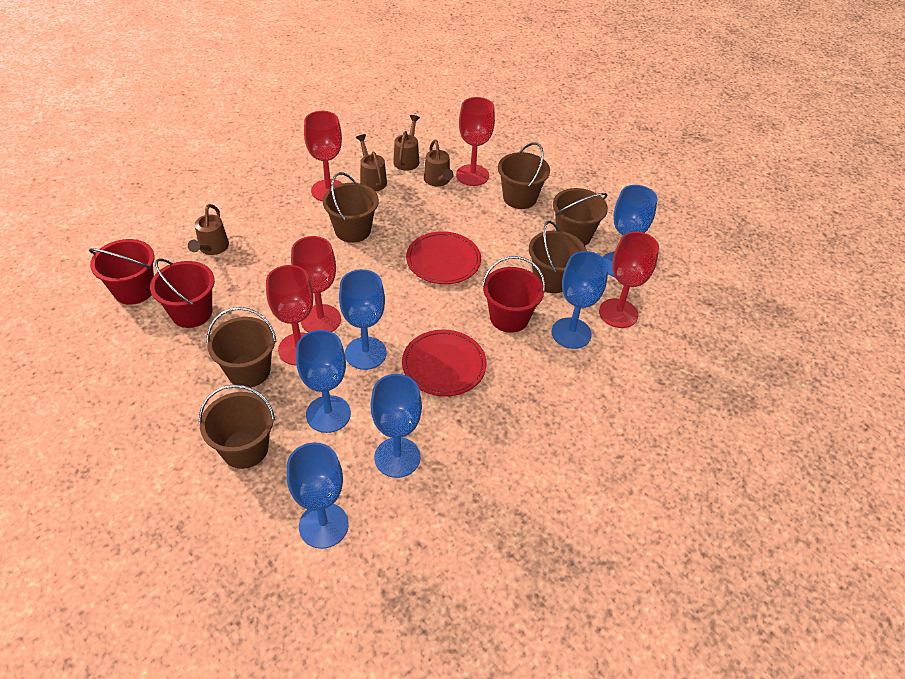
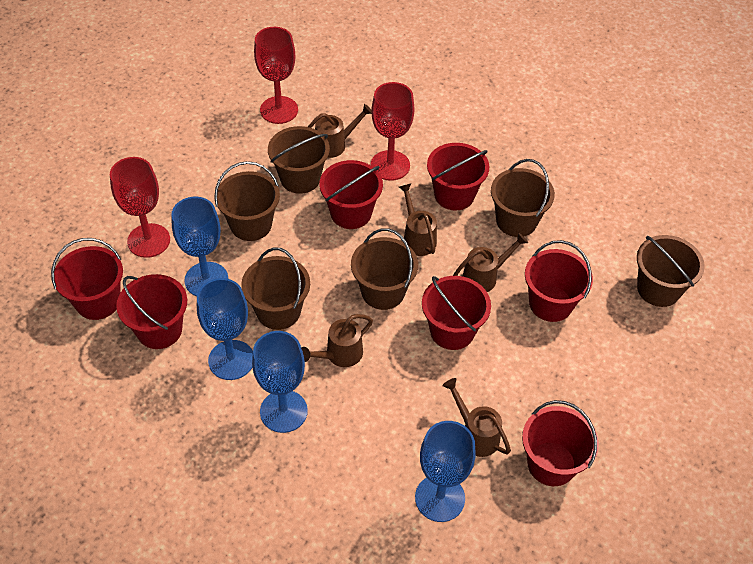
blue goblet: [287,442,349,549] [296,330,351,433] [339,269,387,370] [371,374,422,478] [552,251,608,349] [603,185,658,277] = 6 -> [171,197,228,296] [197,278,253,380] [252,331,308,433] [415,421,476,522] = 4
brown watering can: [188,204,229,255] [356,134,387,192] [393,115,420,171] [424,140,453,187] = 4 -> [301,314,373,367] [308,104,372,158] [399,183,437,256] [443,378,511,457] [453,233,528,292] = 5
red bucket: [89,239,155,305] [150,258,215,328] [482,256,545,333] = 3 -> [51,238,123,320] [116,274,187,349] [319,160,383,229] [422,276,491,350] [427,143,489,211] [522,400,599,486] [525,240,593,322] = 7
red goblet: [266,265,313,366] [291,236,341,332] [304,111,343,201] [456,97,495,186] [599,232,659,328] = 5 -> [110,157,170,258] [254,27,298,124] [371,82,414,181] = 3
red plate: [402,329,486,397] [406,231,481,284] = 2 -> none = 0

